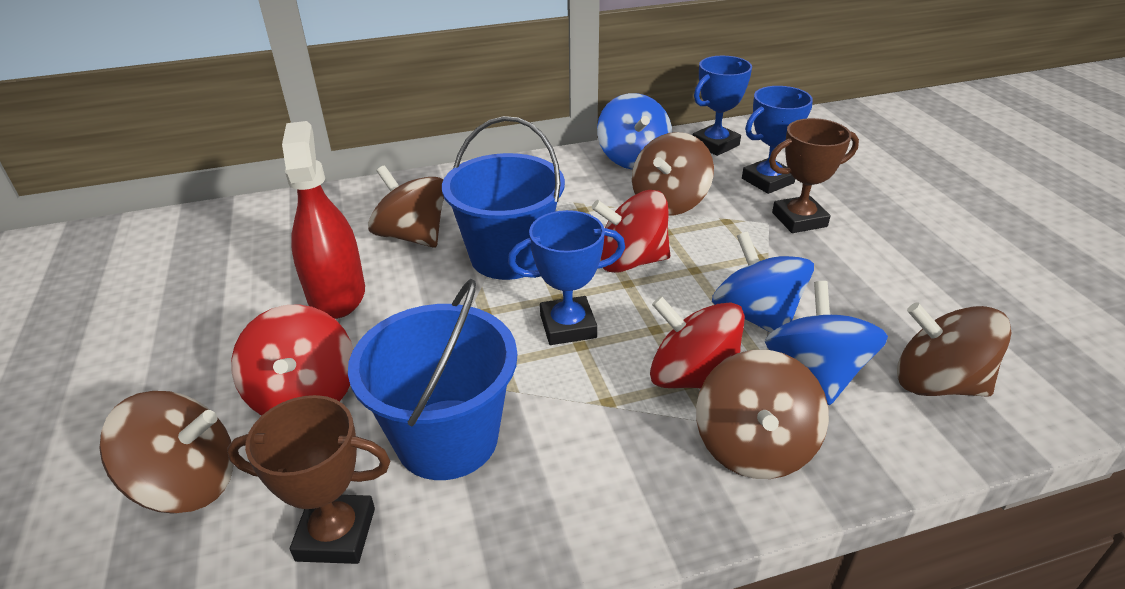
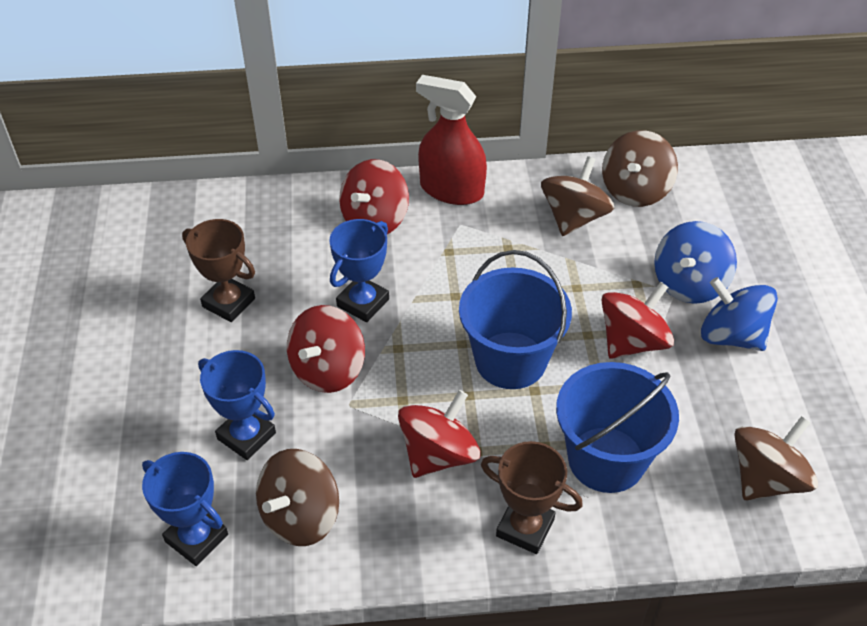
blue spinning top: [597,93,672,170] [712,231,814,333] [765,281,888,405] = 3 -> [654,221,737,304] [701,277,778,351] = 2
brown spinning top: [99,391,234,514] [368,165,444,247] [632,132,714,216] [696,350,829,479] [897,302,1012,397] = 5 -> [256,449,339,546] [541,156,615,236] [602,130,678,207] [734,416,818,500] = 4
red spinning top: [231,304,353,416] [592,190,670,273] [650,296,745,389] = 3 -> [287,305,365,393] [339,159,409,234] [398,390,480,478] [601,282,674,359] = 4

